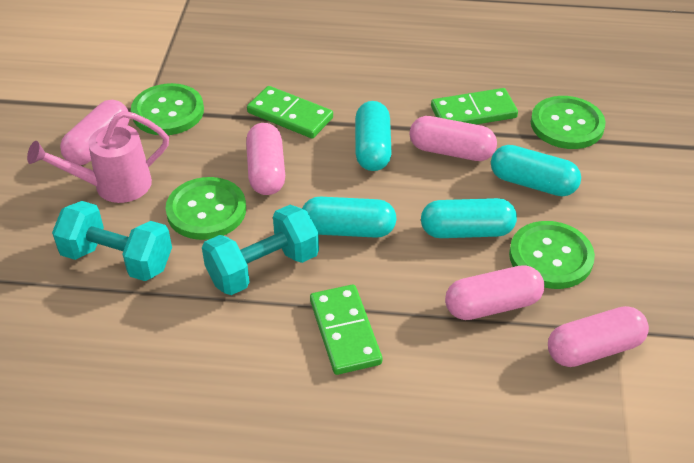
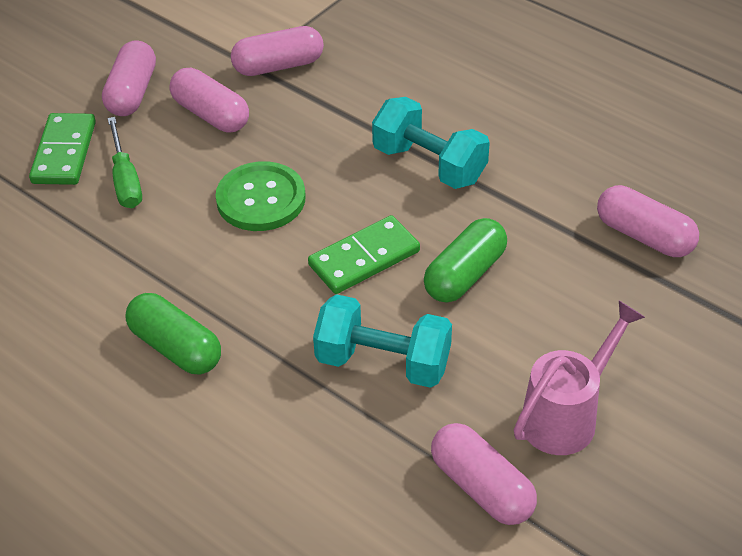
green button: [131,83,204,135] [165,177,246,240] [509,221,595,289] [531,96,605,149] = 4 -> [215,161,306,231] = 1
green capsule: none = 0 -> [125,293,221,374] [424,218,507,303] = 2
green domino: [247,86,333,139] [310,284,382,375] [431,88,518,125] = 3 -> [29,113,96,185] [308,215,420,294] = 2
green screwdriver: none = 0 -> [107,117,142,208] = 1
turquoise capsule: [302,197,397,238] [355,101,392,171] [421,198,517,238] [491,145,581,196] = 4 -> none = 0

